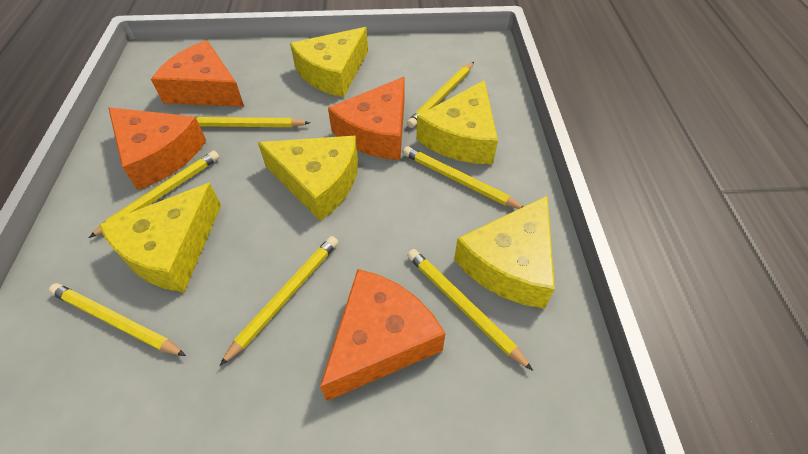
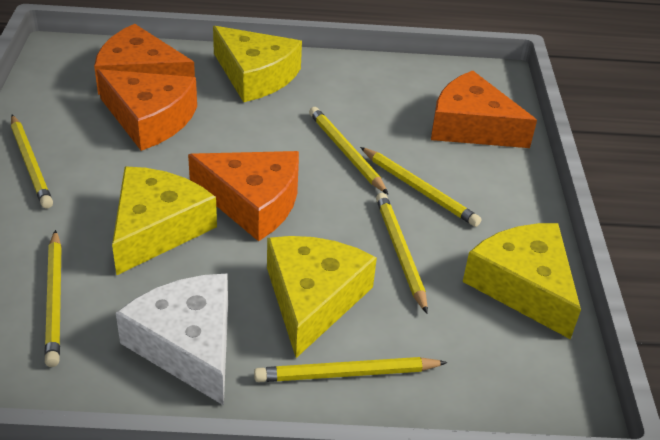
white cheese: none = 0 -> [116,274,228,406] = 1
yellow cheese: [99,183,221,292] [258,136,358,221] [290,27,368,97] [416,80,498,164] [454,195,555,309] = 5 -> [112,166,217,276] [213,26,302,102] [267,236,377,358] [463,223,581,339] = 4
yellow pencil: [49,283,186,356] [89,151,219,238] [196,117,310,127] [219,236,338,366] [403,146,523,209] [407,62,474,128] [407,249,533,371] = 7 -> [11,115,53,209] [44,230,62,367] [254,357,448,382] [309,107,388,194] [360,147,481,227] [376,193,428,313] = 6

